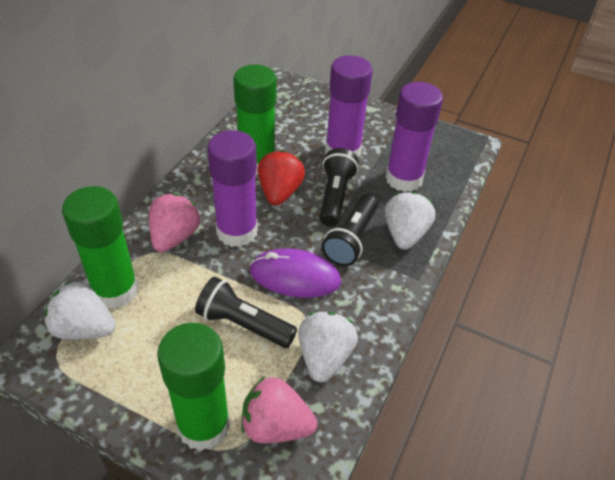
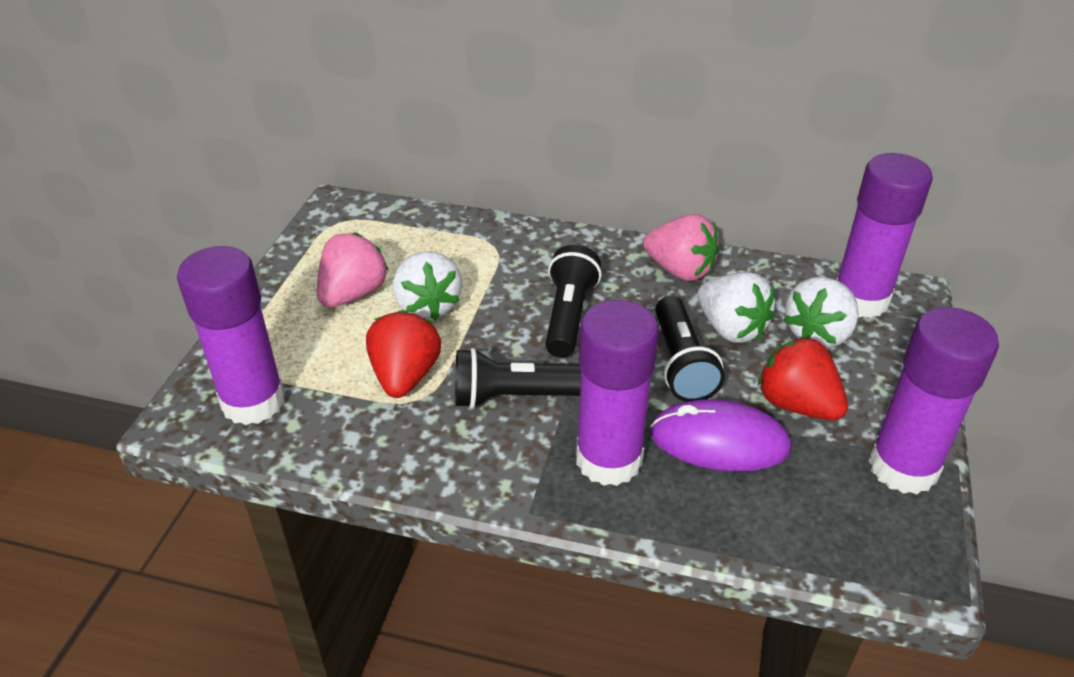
green glue stick: [62,186,139,309] [157,323,230,451] [233,64,277,175] = 3 -> none = 0
purple glue stick: [207,130,258,247] [325,55,373,158] [385,82,443,192] = 3 -> [177,246,285,425] [576,300,659,486] [836,153,933,318] [868,307,999,494] = 4
red strawberry: [258,150,305,206] = 1 -> [366,310,441,398] [758,337,848,420] = 2

